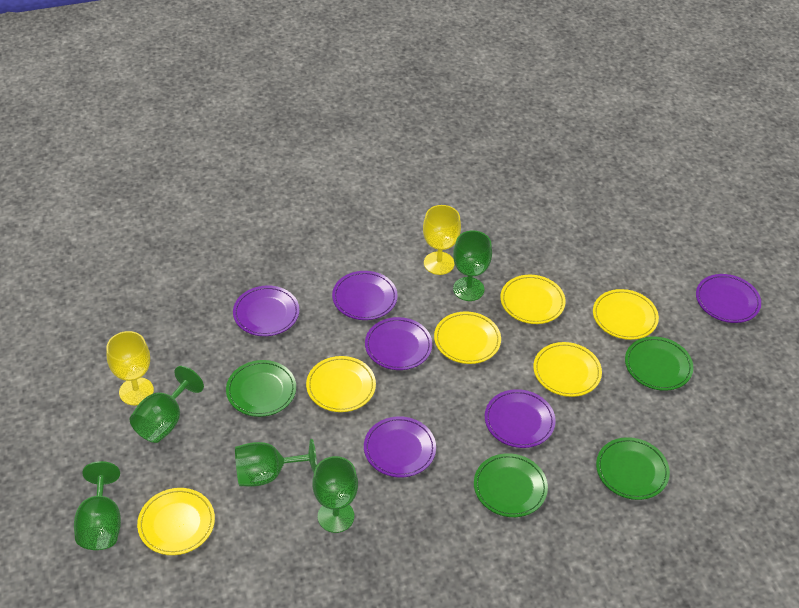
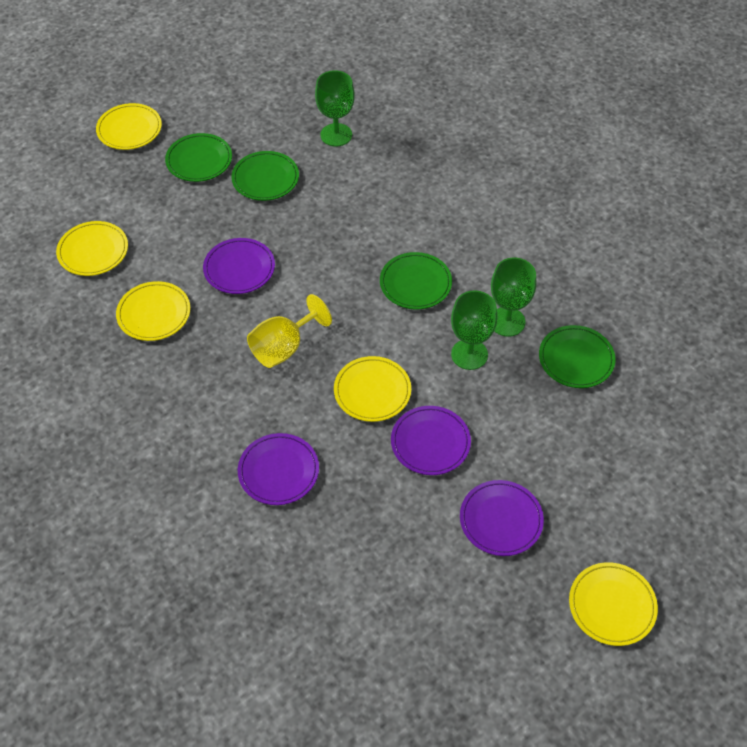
green goblet: [74,461,121,550] [129,366,204,443] [235,439,317,486] [312,456,358,533] [453,231,492,301] = 5 -> [315,70,355,146] [451,290,497,370] [491,257,536,337] = 3
purple plate: [233,285,299,336] [332,271,398,320] [364,416,436,477] [365,317,432,370] [485,389,556,448] [696,274,761,323] = 6 -> [203,238,275,294] [238,433,319,505] [391,406,471,475] [460,480,544,556] = 4
yellow goblet: [106,331,154,405] [423,205,461,275] = 2 -> [247,294,332,368] = 1
yellow plate: [137,488,215,555] [306,356,376,412] [434,311,501,364] [500,275,566,324] [533,342,602,397] [593,289,659,340] = 6 -> [56,221,128,276] [96,103,162,150] [116,281,190,341] [334,356,411,422] [569,562,658,646] = 5

